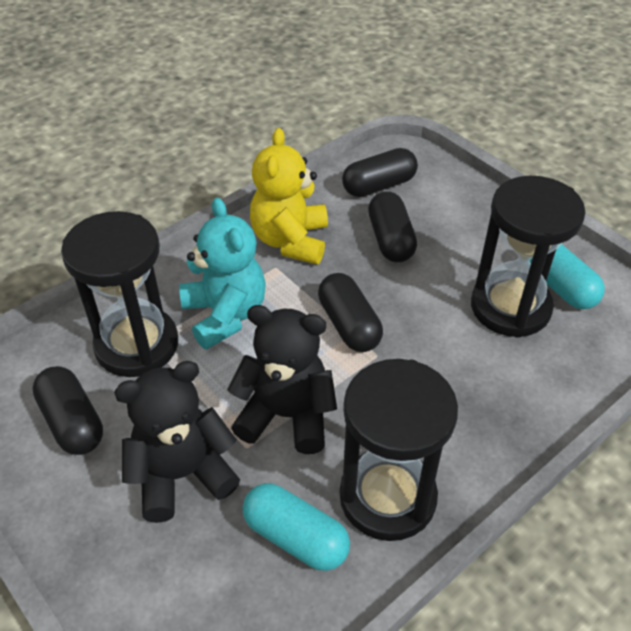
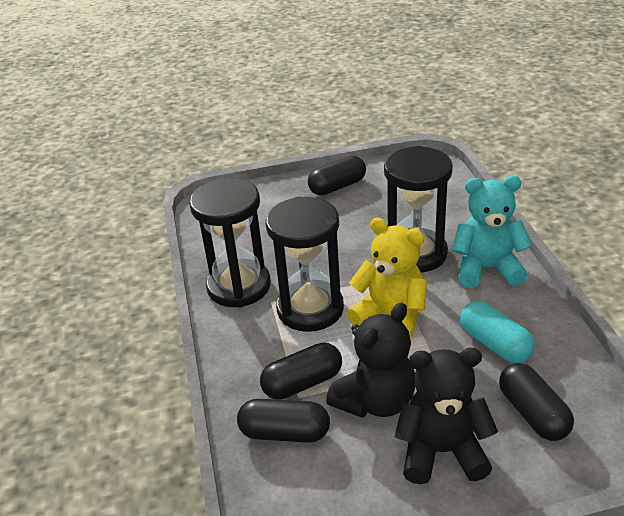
turquoise capsule: [242,483,350,571] [530,244,605,309] = 2 -> [460,301,535,363] = 1

